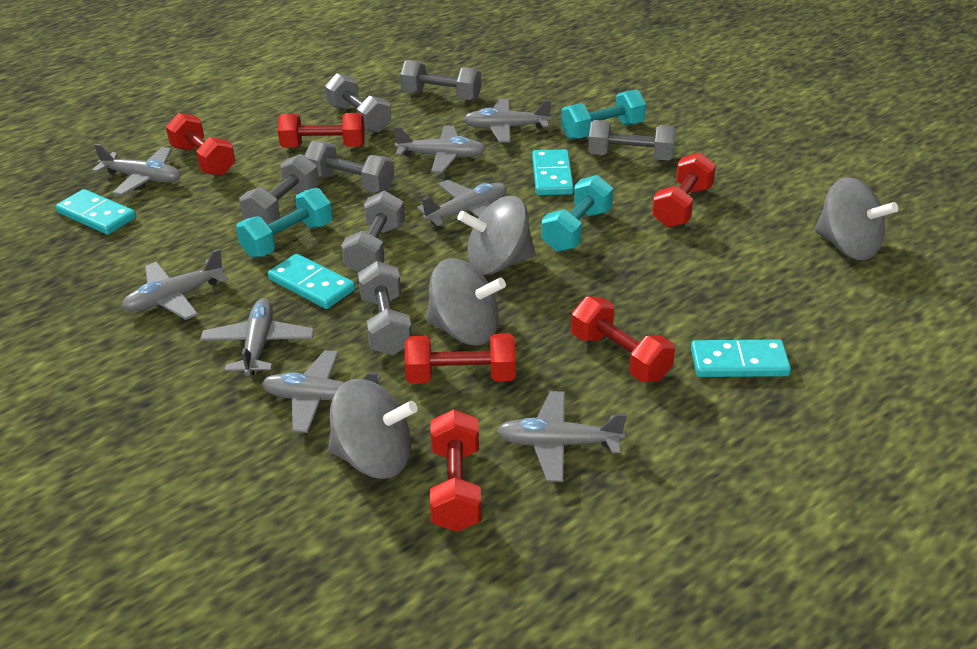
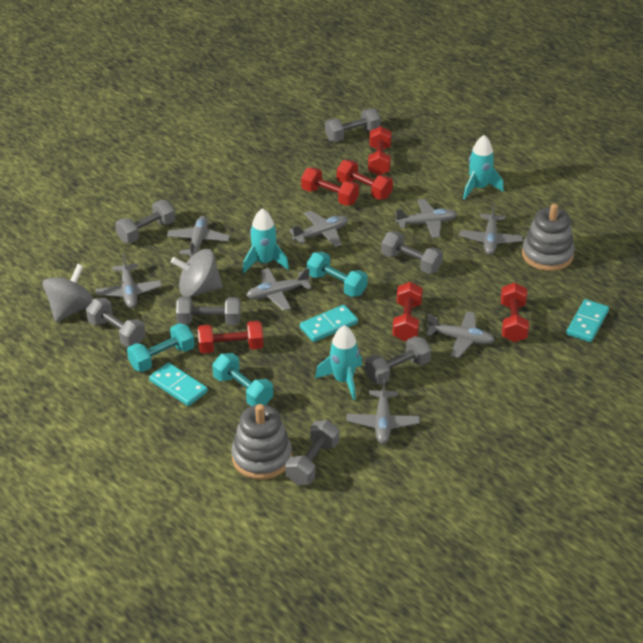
grey spinning top: [328,379,418,479] [426,258,506,345] [457,196,535,275] [815,177,898,260] = 4 -> [43,264,94,322] [171,249,223,298] = 2
grey stacking toy: none = 0 -> [231,404,292,480] [522,204,575,271] = 2
turquoise domino: [56,189,136,235] [268,254,355,309] [532,149,574,195] [691,339,791,377] = 4 -> [149,362,208,406] [300,305,358,342] [566,299,609,342] = 3
turquoise rocket: none = 0 -> [242,208,289,274] [315,325,362,400] [463,135,504,200] = 3

